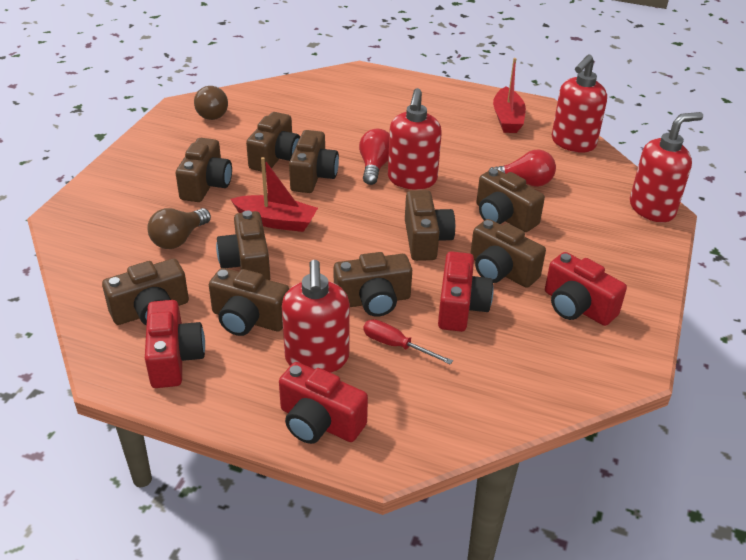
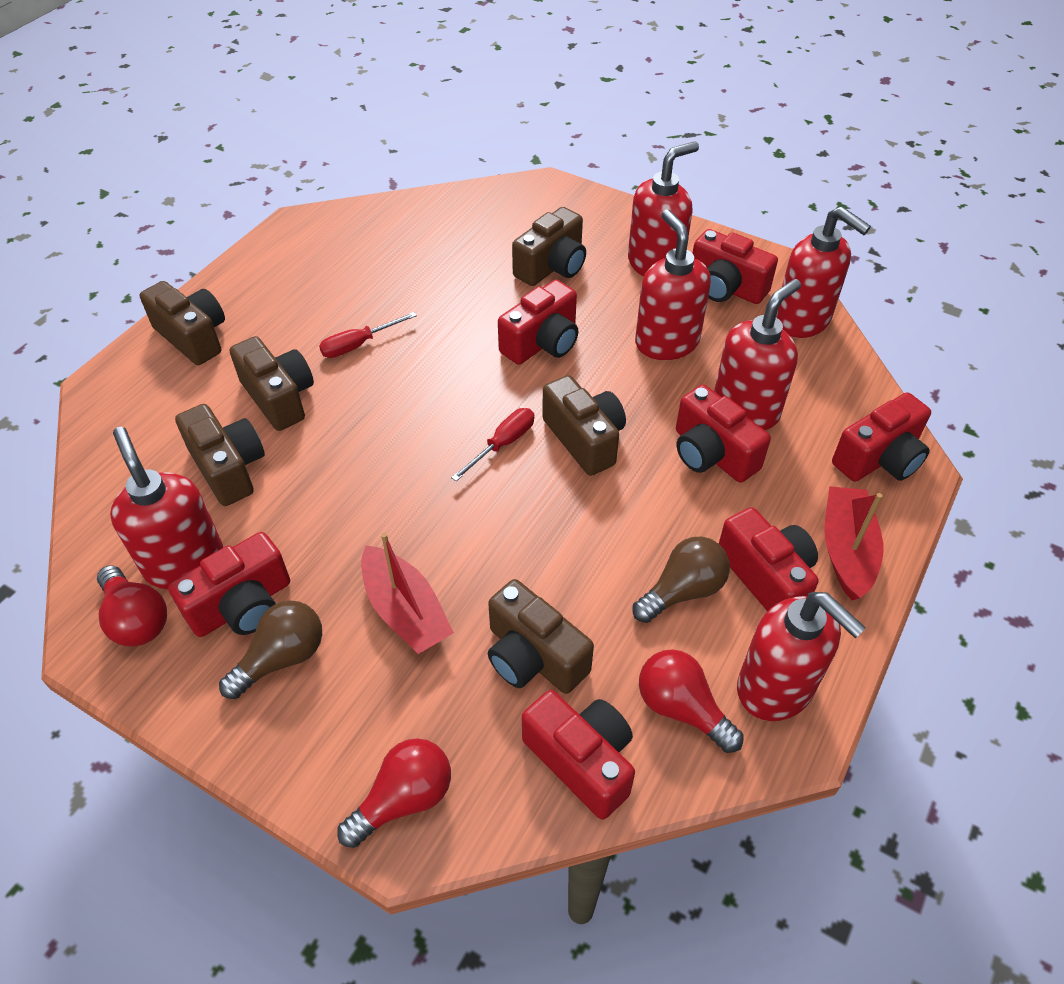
brown camera: [102,259,189,325] [176,138,232,202] [209,268,289,336] [216,210,270,280] [246,112,300,172] [289,130,339,193] [334,252,412,317] [405,190,455,261] [470,219,546,288] [476,168,545,232] = 10 -> [140,281,225,365] [175,404,265,506] [230,336,314,431] [488,579,594,694] [512,207,586,286] [542,375,626,476] = 6
red camera: [145,300,205,388] [279,362,368,444] [438,251,493,332] [545,252,627,326] = 4 -> [168,532,290,637] [498,280,578,365] [522,690,635,820] [676,385,771,483] [693,229,778,304] [719,507,819,611] [832,392,931,482] = 7
red light bulb: [359,129,389,185] [489,149,556,187] = 2 -> [97,565,167,647] [337,738,451,848] [639,649,744,753] = 3
red screwdriver: [363,319,453,365] = 1 -> [319,312,417,358] [451,408,534,481] = 2
red soap dispenser: [282,260,350,373] [388,88,442,190] [552,55,607,153] [630,112,703,222] = 4 -> [110,427,223,589] [628,141,699,277] [635,209,711,360] [714,279,801,430] [737,592,866,721] [776,206,871,338] = 6

